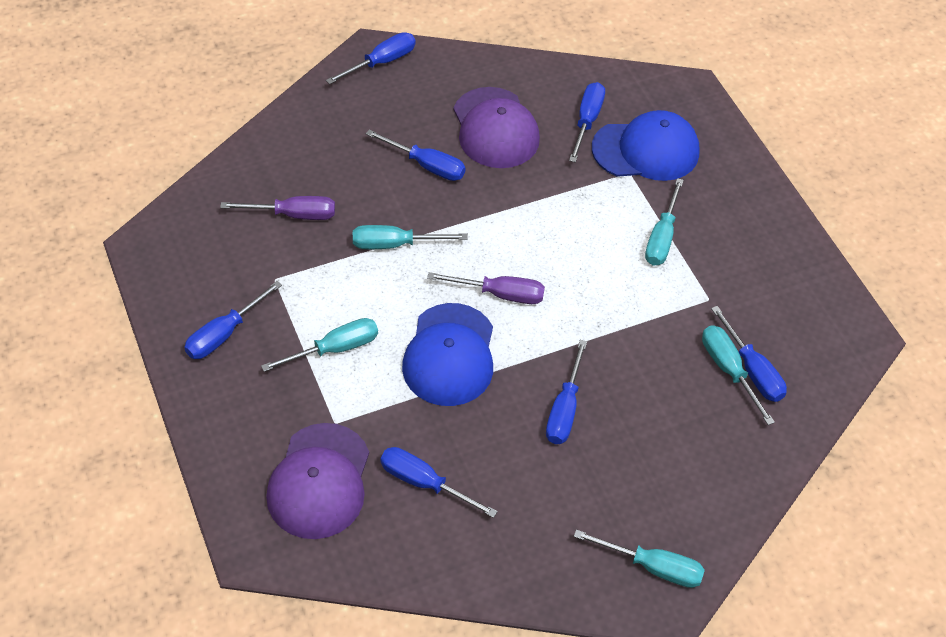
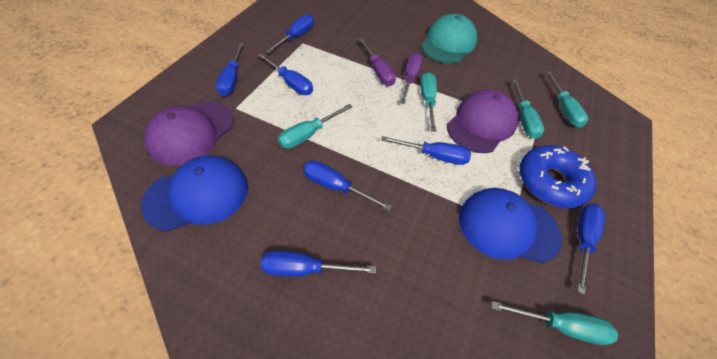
blue donut: none = 0 -> [519,145,596,208] = 1
turquoise cap: none = 0 -> [421,14,477,63] = 1

